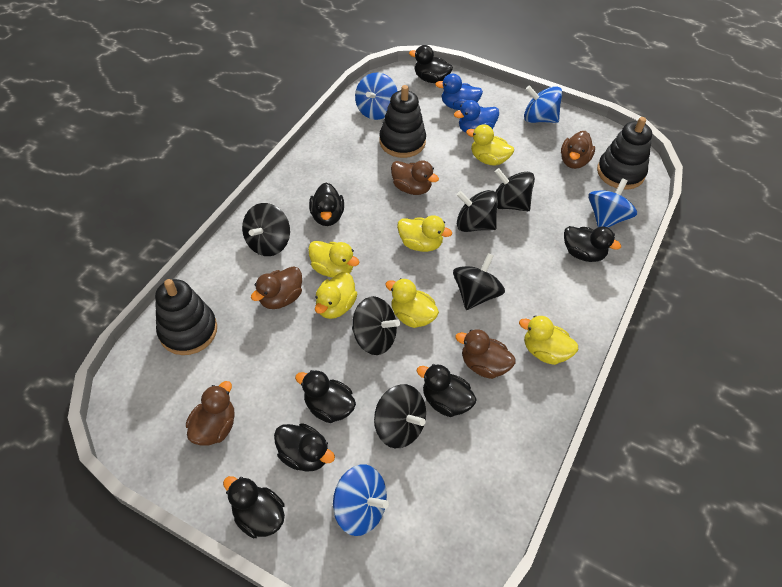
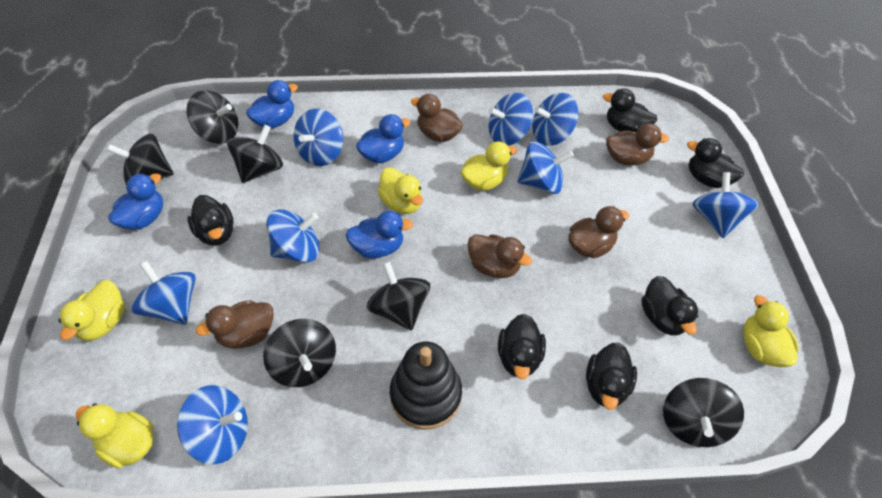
black duck: [223,476,285,538] [274,423,335,472] [295,370,356,423] [309,183,344,226] [409,45,453,83] [417,364,477,417] [564,226,621,262] = 7 -> [187,195,234,246] [498,314,546,380] [586,343,637,410] [603,89,657,133] [641,276,699,336] [687,138,744,188] = 6
black stacking toy: [155,279,217,355] [379,85,426,158] [597,117,652,190] = 3 -> [390,342,462,430] = 1
blue duck: [435,74,483,110] [454,100,499,133] = 2 -> [108,173,163,230] [246,80,298,129] [346,211,413,259] [356,114,411,163] = 4
blue spinning top: [333,464,389,536] [355,73,397,120] [524,85,562,123] [588,178,637,227] = 4 -> [131,261,196,325] [177,385,248,464] [266,209,320,263] [294,109,343,166] [489,93,533,146] [518,141,574,194] [532,93,579,146] [692,172,759,238] = 8
yellow duck: [308,241,359,278] [315,272,357,319] [385,278,439,328] [397,215,452,252] [466,124,514,166] [519,316,578,365] = 6 -> [58,280,125,341] [76,404,154,469] [377,167,423,214] [460,142,517,191] [743,295,799,367] = 5

